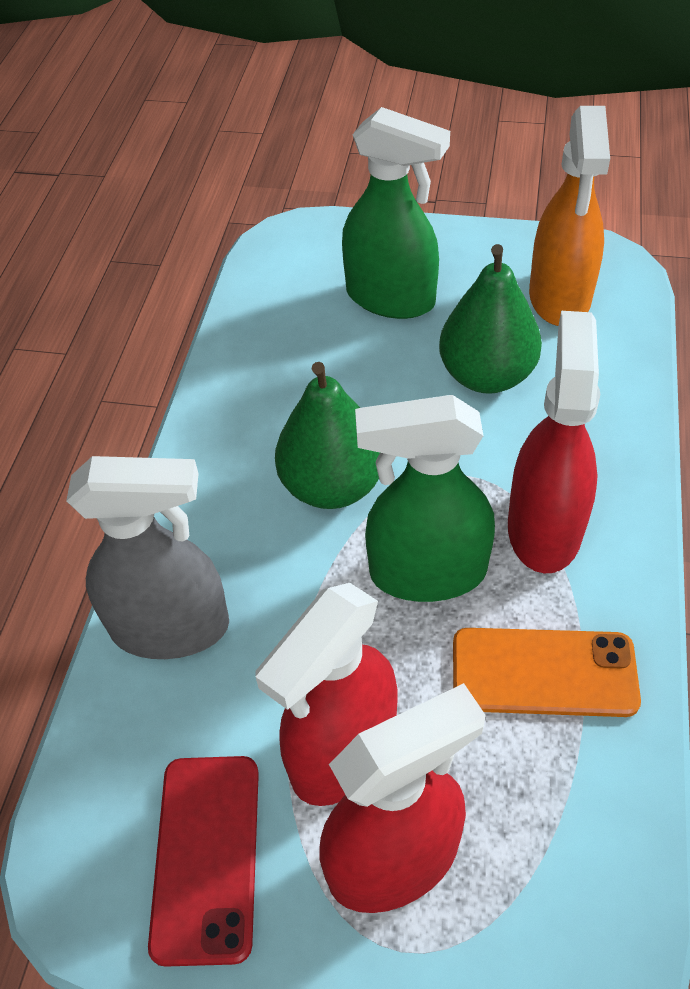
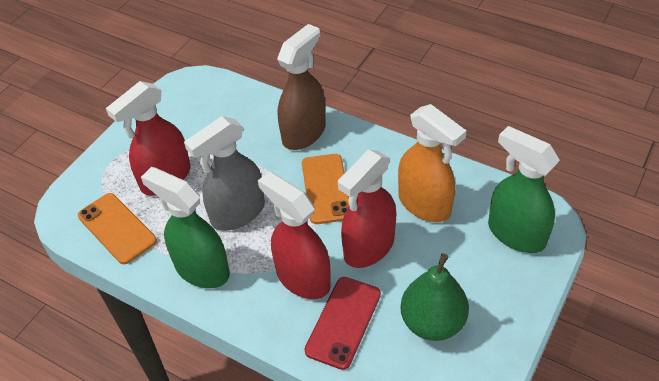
brown spray bottle: none = 0 -> [277,24,326,150] = 1
green pear: [275,362,380,509] [439,244,542,394] = 2 -> [400,253,469,341] = 1
orange phone: [453,628,641,717] = 1 -> [78,193,157,264] [302,154,349,224] = 2

